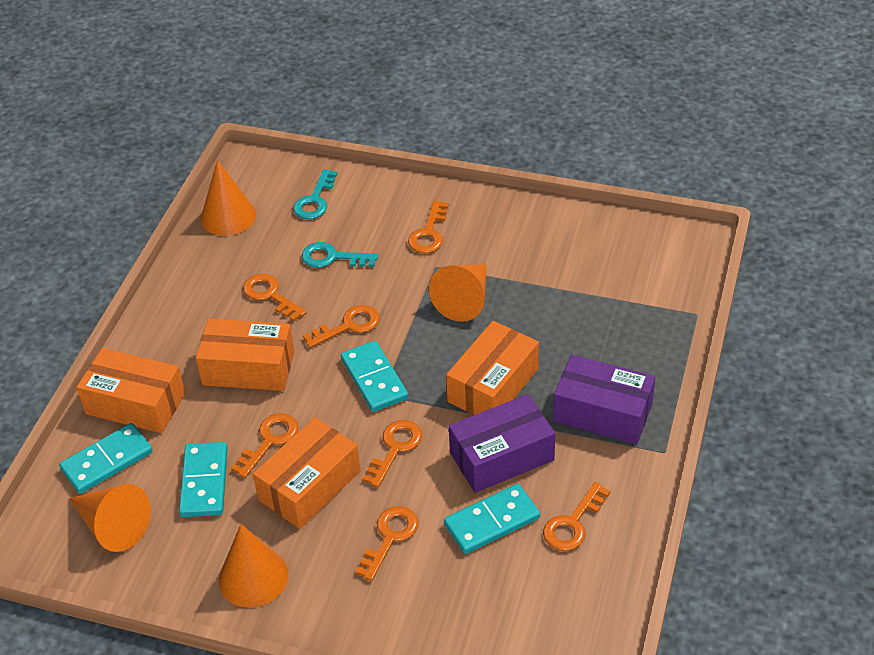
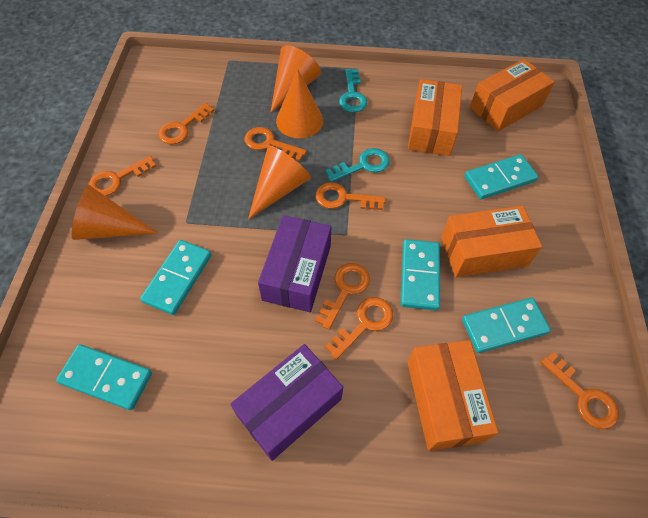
turquoise domino: [59,423,153,494] [179,442,228,517] [341,341,408,412] [444,484,540,554] = 4 -> [56,344,152,410] [140,240,211,315] [401,239,440,310] [462,298,551,353] [464,154,539,199] = 5

